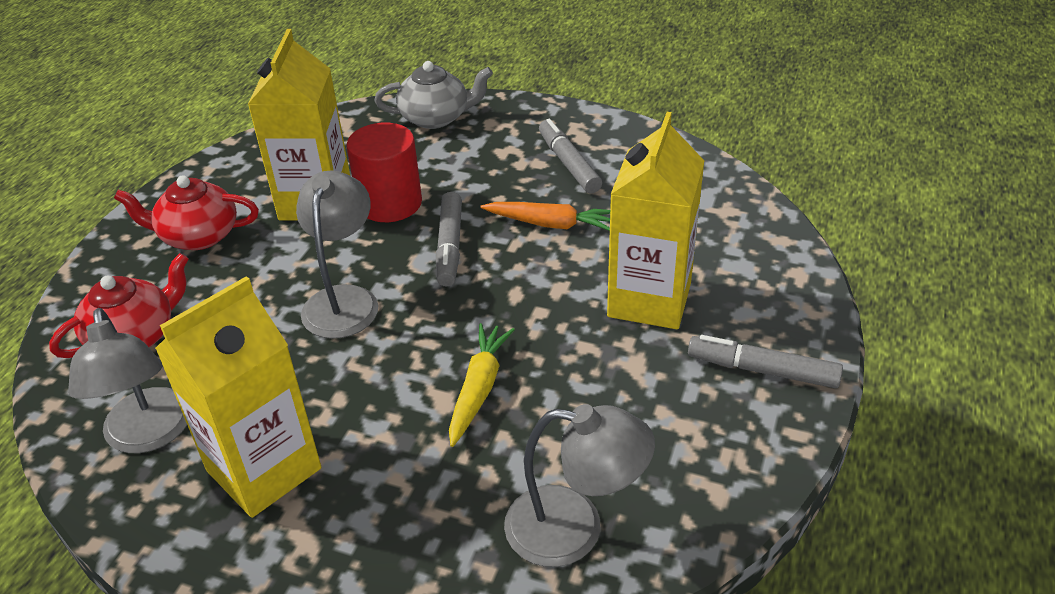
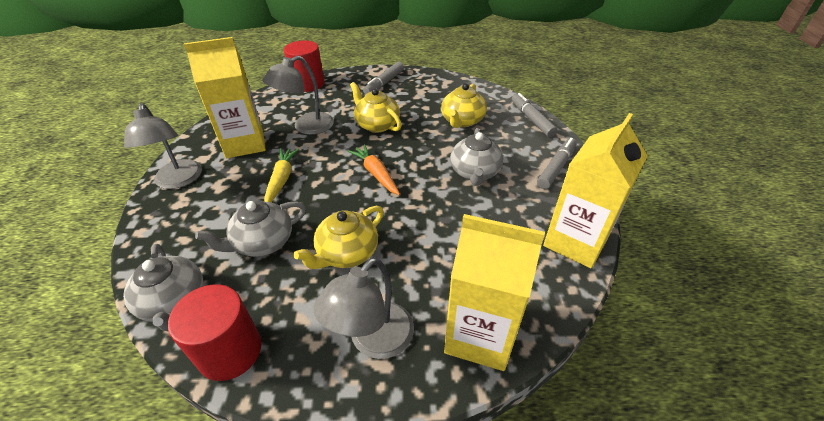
grey teapot: [375,61,493,129] = 1 -> [123,244,203,331] [195,201,306,257] [450,128,504,186] = 3
red cylinder: [346,123,422,222] = 1 -> [168,284,262,381] [284,41,324,92] = 2
red teapot: [49,253,189,358] [114,175,259,250] = 2 -> none = 0
yellow teapot: none = 0 -> [293,206,384,269] [350,82,402,133] [441,83,487,128] = 3

